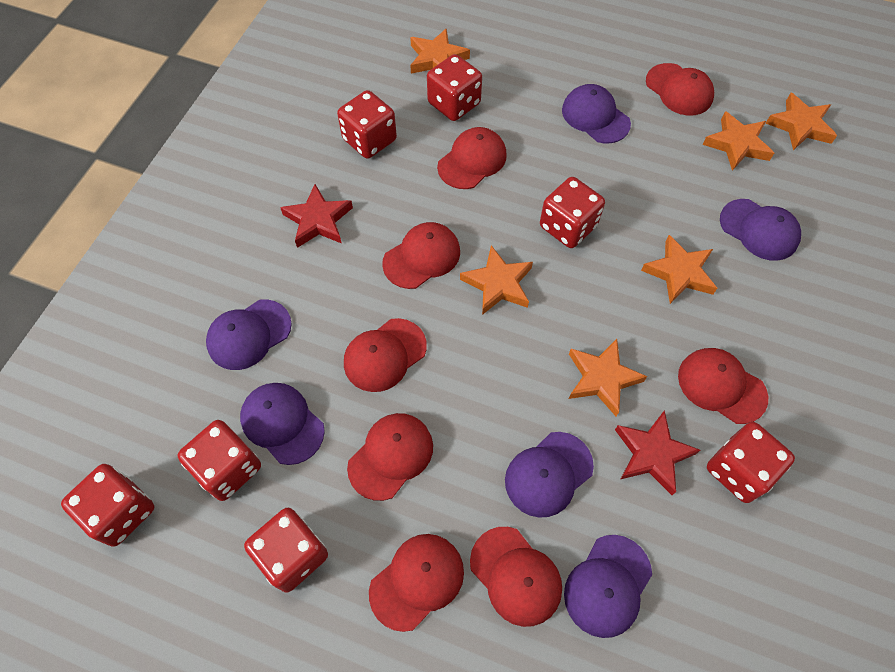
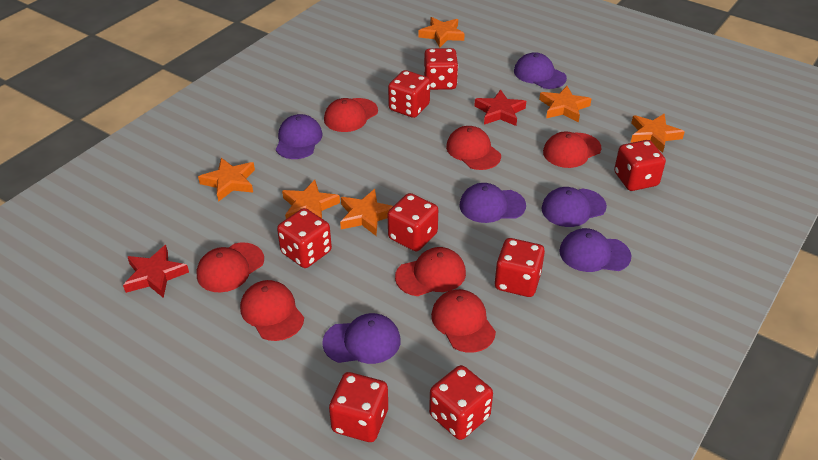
red cap: [344,318,427,392] [347,413,433,501] [369,534,464,632] [382,222,460,289] [437,127,507,189] [470,527,562,627] [646,63,714,116] [678,348,768,424] = 8 -> [197,242,264,292] [240,280,304,341] [324,98,378,132] [395,247,466,296] [431,289,496,353] [446,126,501,170] [543,132,601,168] = 7
red dice: [61,464,155,547] [178,420,261,501] [244,508,328,593] [337,90,397,159] [427,54,482,121] [540,177,605,248] [707,422,795,503] = 7 -> [277,208,332,268] [329,372,388,442] [388,70,430,118] [388,193,438,251] [424,48,458,90] [429,365,493,440] [495,238,545,297] [614,140,666,191] = 8

